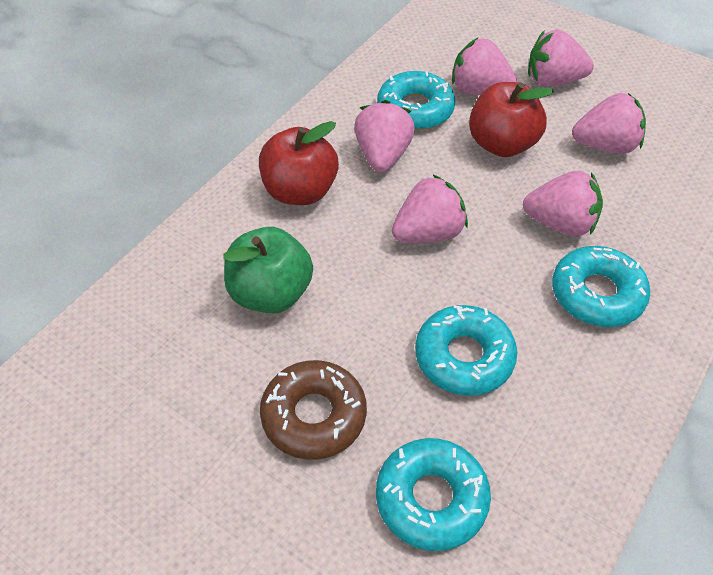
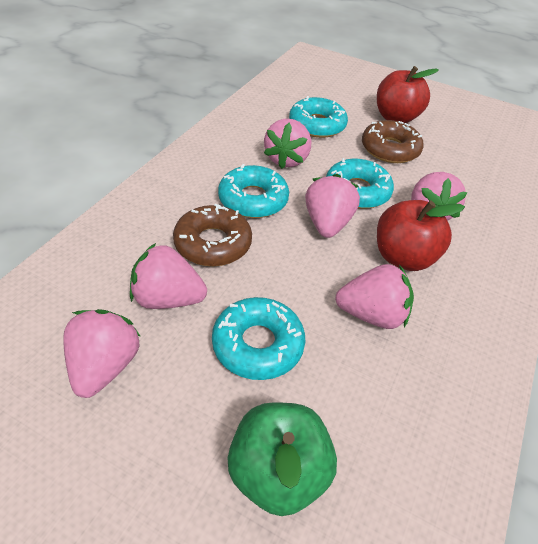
brown donut: [260,360,367,460] = 1 -> [173,204,252,266] [362,120,424,163] = 2

